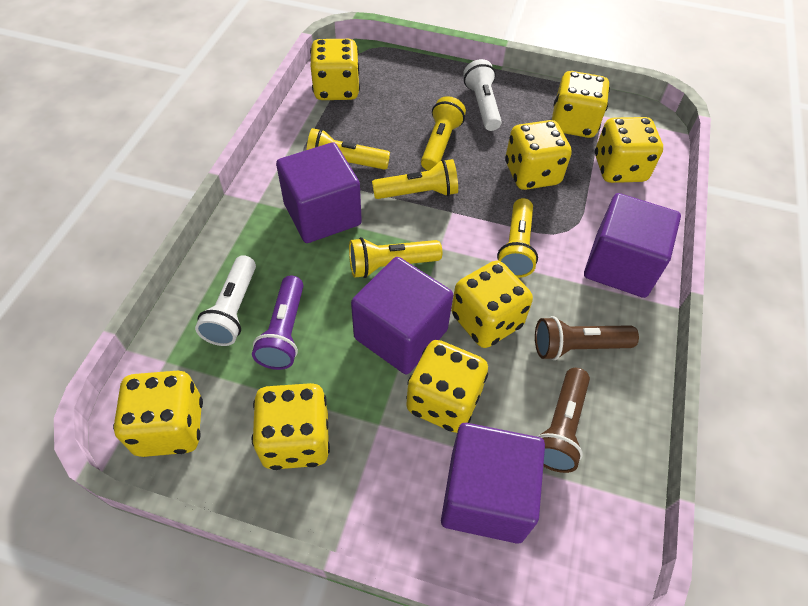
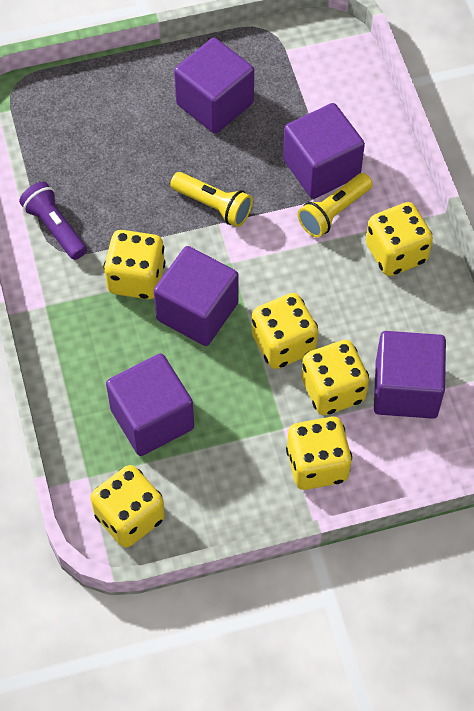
brown flashlight: [535,316,639,360] [537,368,590,473] = 2 -> none = 0
purple cube: [276,142,362,243] [351,257,453,374] [441,423,545,544] [584,193,681,298] = 4 -> [106,353,194,456] [154,246,239,346] [174,38,254,134] [283,103,365,199] [374,331,446,419] = 5
white flashlight: [195,255,256,346] [463,59,502,131] = 2 -> none = 0
yellow dice: [113,371,203,457] [252,383,330,470] [310,39,360,100] [406,340,488,433] [451,260,533,348] [505,120,572,190] [552,71,610,138] [595,117,663,183] = 8 -> [91,465,165,548] [104,230,166,299] [252,293,318,369] [286,417,352,490] [302,340,369,415] [366,202,433,276] = 6
yellow flashlight: [306,128,390,170] [349,237,442,278] [372,159,458,199] [421,96,466,171] [497,198,538,278] = 5 -> [170,172,253,227] [298,173,372,238] = 2

